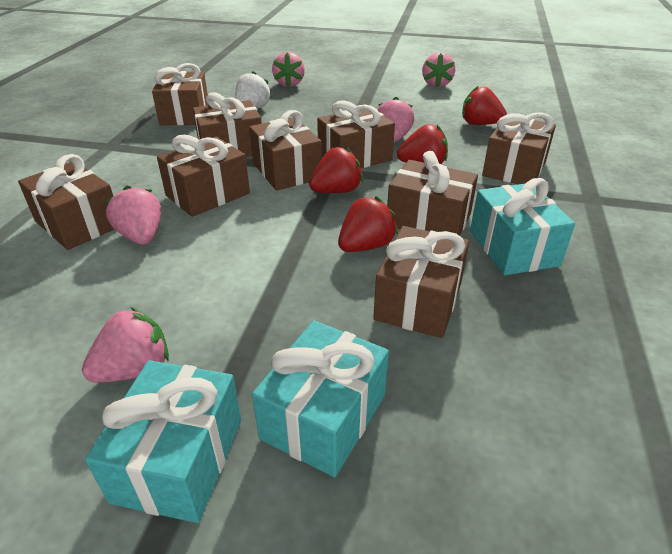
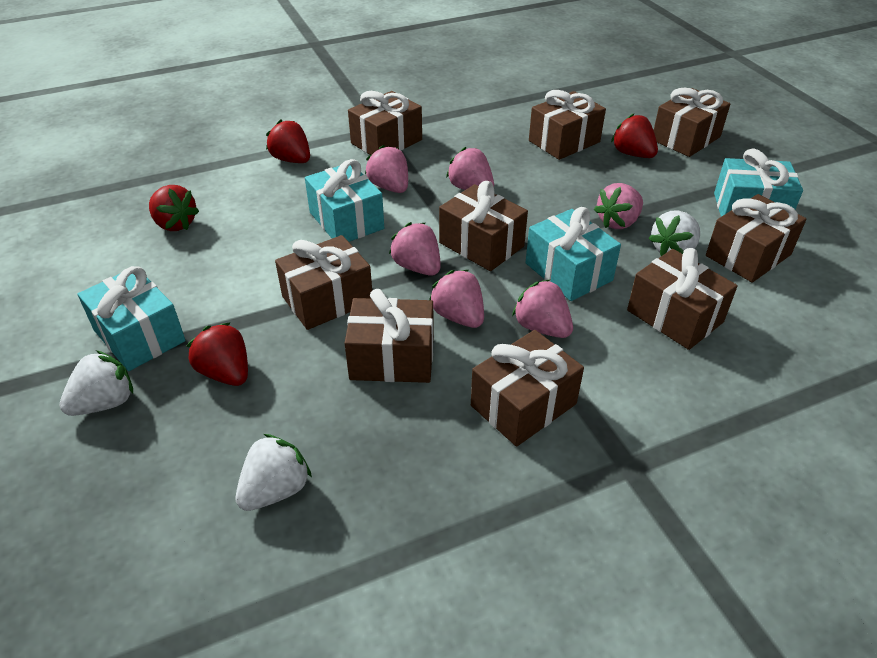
pink strawberry: [82,307,169,383] [105,185,161,245] [272,52,305,87] [377,97,414,142] [422,52,455,88] = 5 -> [365,145,408,193] [389,222,441,276] [429,270,484,328] [446,147,494,190] [512,280,573,338] [594,183,643,229] = 6
turquoise gift: [85,360,241,523] [252,320,389,477] [470,178,575,275] = 3 -> [78,266,186,371] [305,159,384,242] [525,207,621,301] [714,149,803,217] = 4
white strawberry: [235,71,272,109] = 1 -> [59,350,133,416] [236,434,312,511] [648,210,700,256] = 3

